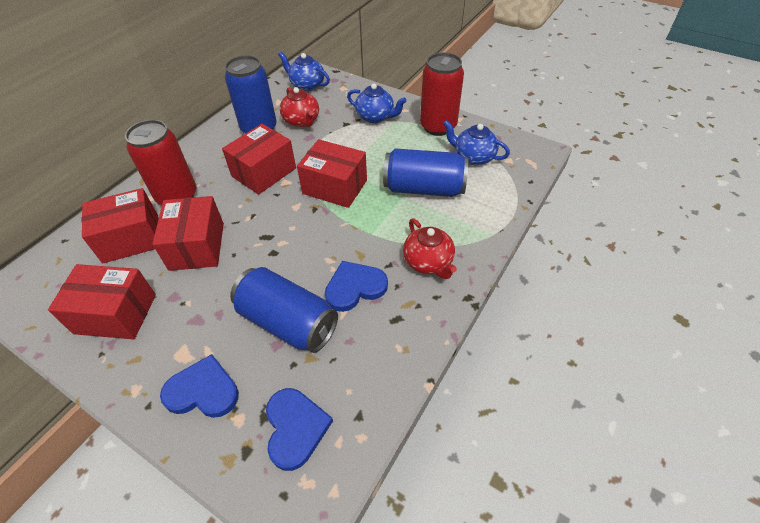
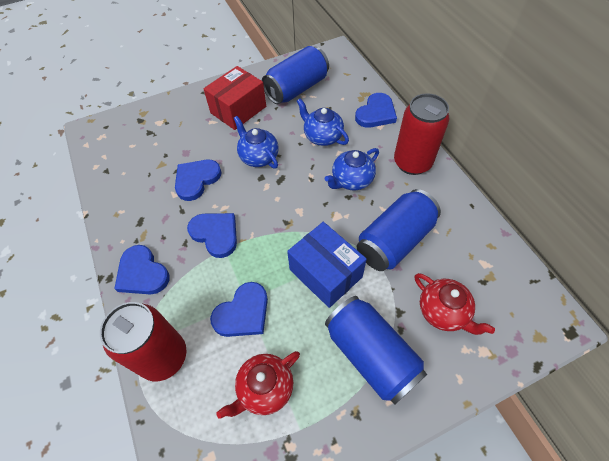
blue box: none = 0 -> [287,222,367,308] = 1
blue heart: [160,354,239,418] [266,388,333,471] [325,261,388,312] = 3 -> [114,245,170,295] [175,160,222,201] [187,213,237,258] [210,282,268,337] [355,93,397,128] = 5
red box: [48,264,156,339] [82,188,159,263] [152,196,224,271] [222,124,296,195] [297,139,367,208] = 5 -> [204,66,266,130] = 1

